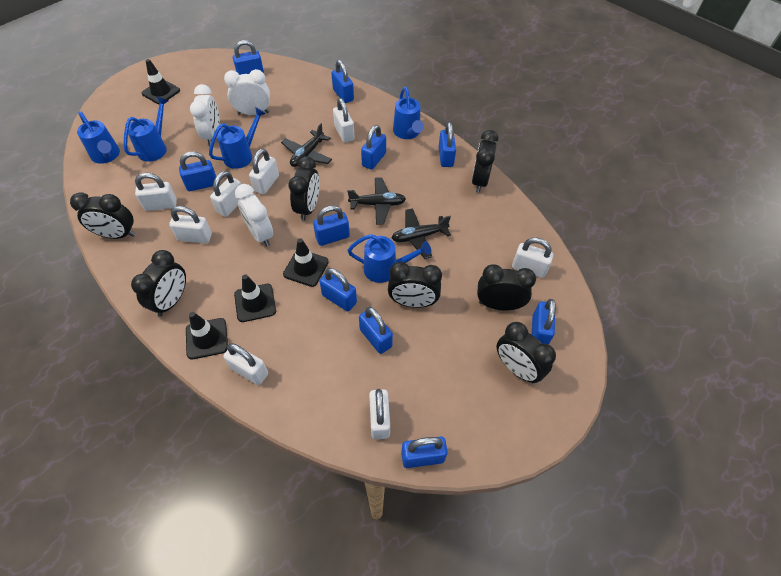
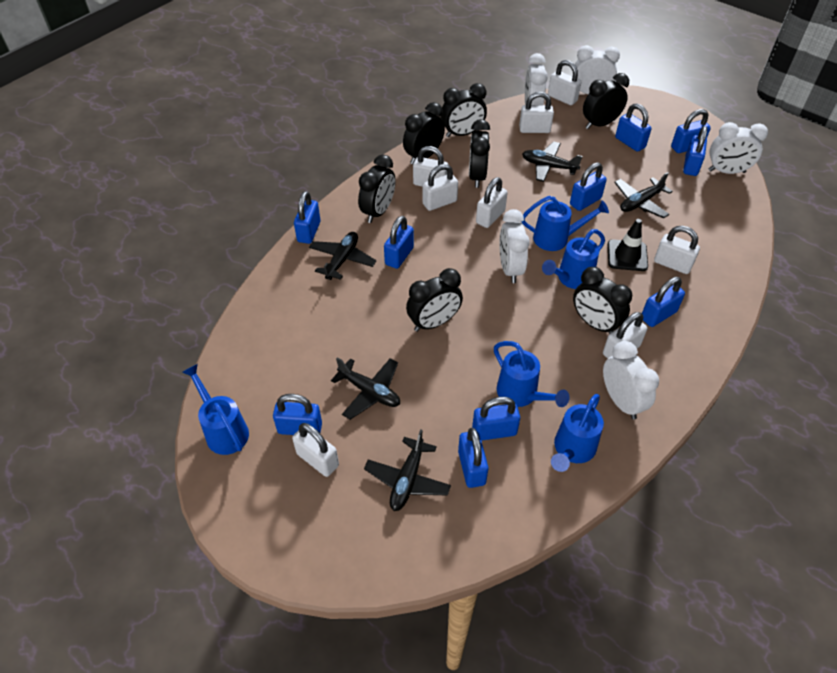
black plane: [281,123,332,167] [347,178,406,224] [392,208,451,259] = 3 -> [309,232,376,280] [331,357,400,420] [364,429,451,511] [522,141,583,182] [614,172,673,219] = 5
black traffic cone: [142,59,180,104] [186,312,228,359] [234,275,276,322] [283,238,329,287] = 4 -> [608,219,648,271] = 1
white clock: [190,84,220,146] [224,69,270,115] [235,184,273,247] = 3 -> [499,209,530,283] [525,53,548,105] [575,45,620,94] [603,341,659,420] [709,122,768,174] = 5

